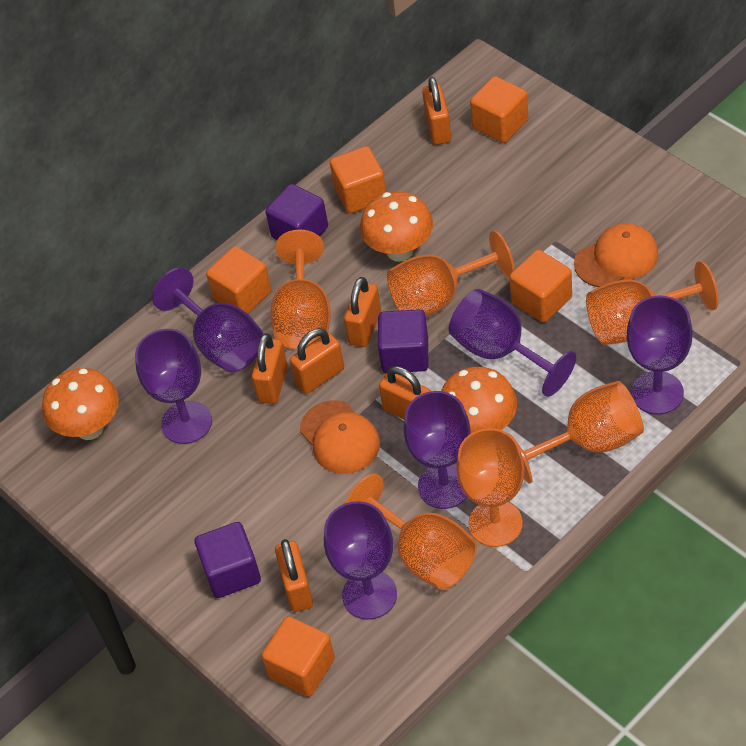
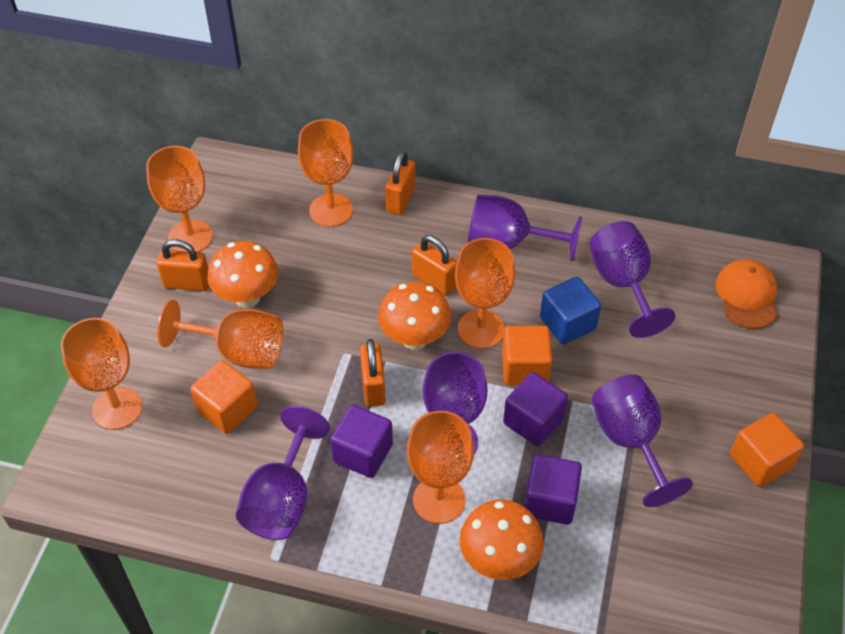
blue cube: none = 0 -> [540,277,601,345] = 1
orange cap: [300,400,380,474] [574,223,658,287] = 2 -> [716,259,777,329] = 1
orange cube: [206,246,271,314] [262,616,335,697] [330,146,386,213] [470,76,528,143] [509,250,572,322] = 5 -> [190,360,258,434] [502,326,552,385] [730,412,804,487] = 3
orange padlock: [252,333,288,404] [275,539,313,612] [290,328,344,394] [344,277,381,347] [379,366,431,419] [422,77,451,145] = 6 -> [157,239,209,291] [360,339,386,407] [385,151,416,215] [412,235,457,296] = 4
purple goblet: [135,329,212,444] [152,268,263,372] [324,501,397,620] [404,391,471,509] [449,289,576,397] [627,295,693,415] = 6 -> [236,406,330,540] [422,352,488,454] [468,195,582,261] [589,221,675,338] [592,375,693,507] = 5

